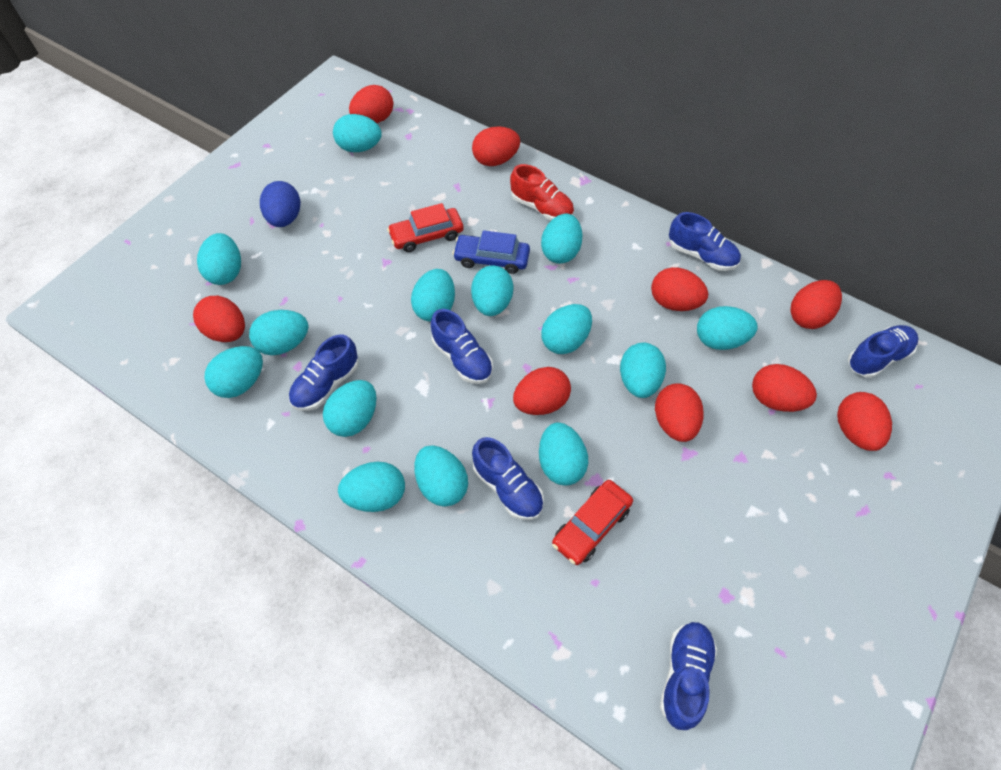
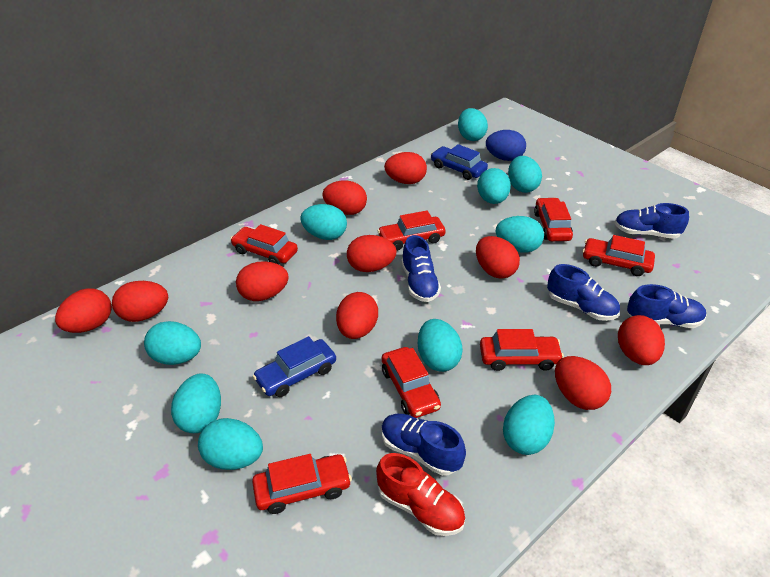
blue car: [453,230,530,274] = 1 -> [253,336,336,397] [431,144,488,180] = 2
blue shoe: [289,334,359,411] [431,309,493,384] [472,437,544,520] [660,622,717,730] [669,212,741,271] [848,325,919,378] = 6 -> [382,414,466,476] [401,235,441,302] [547,264,620,321] [614,203,689,239] [627,284,706,328] = 5
red car: [387,203,464,252] [552,480,633,565] = 2 -> [230,224,298,264] [252,454,352,514] [377,211,445,251] [382,347,441,418] [480,329,564,371] [534,197,573,241] [582,235,655,276] = 7
red egg: [193,296,245,342] [349,85,393,123] [472,126,520,166] [513,367,571,415] [651,267,708,311] [655,383,704,442] [752,364,817,412] [790,280,842,329] [837,392,892,451] = 9 -> [55,288,112,333] [112,281,168,322] [236,261,289,301] [322,180,367,215] [336,292,378,339] [347,235,397,272] [384,152,427,184] [476,236,520,279] [555,356,611,410] [618,315,665,365] = 10
turquoise egg: [197,233,241,285] [204,346,263,398] [249,310,309,355] [323,380,376,437] [333,114,382,152] [338,462,405,512] [411,269,455,322] [414,445,468,507] [471,266,513,316] [539,422,588,486] [541,213,582,264] [541,304,592,354] [620,343,666,398] [697,306,758,350] = 14 -> [144,321,201,365] [171,373,221,433] [198,418,263,470] [300,204,347,240] [418,319,463,372] [458,108,488,141] [477,168,511,204] [496,216,544,253] [503,395,555,455] [508,156,542,193] = 10

